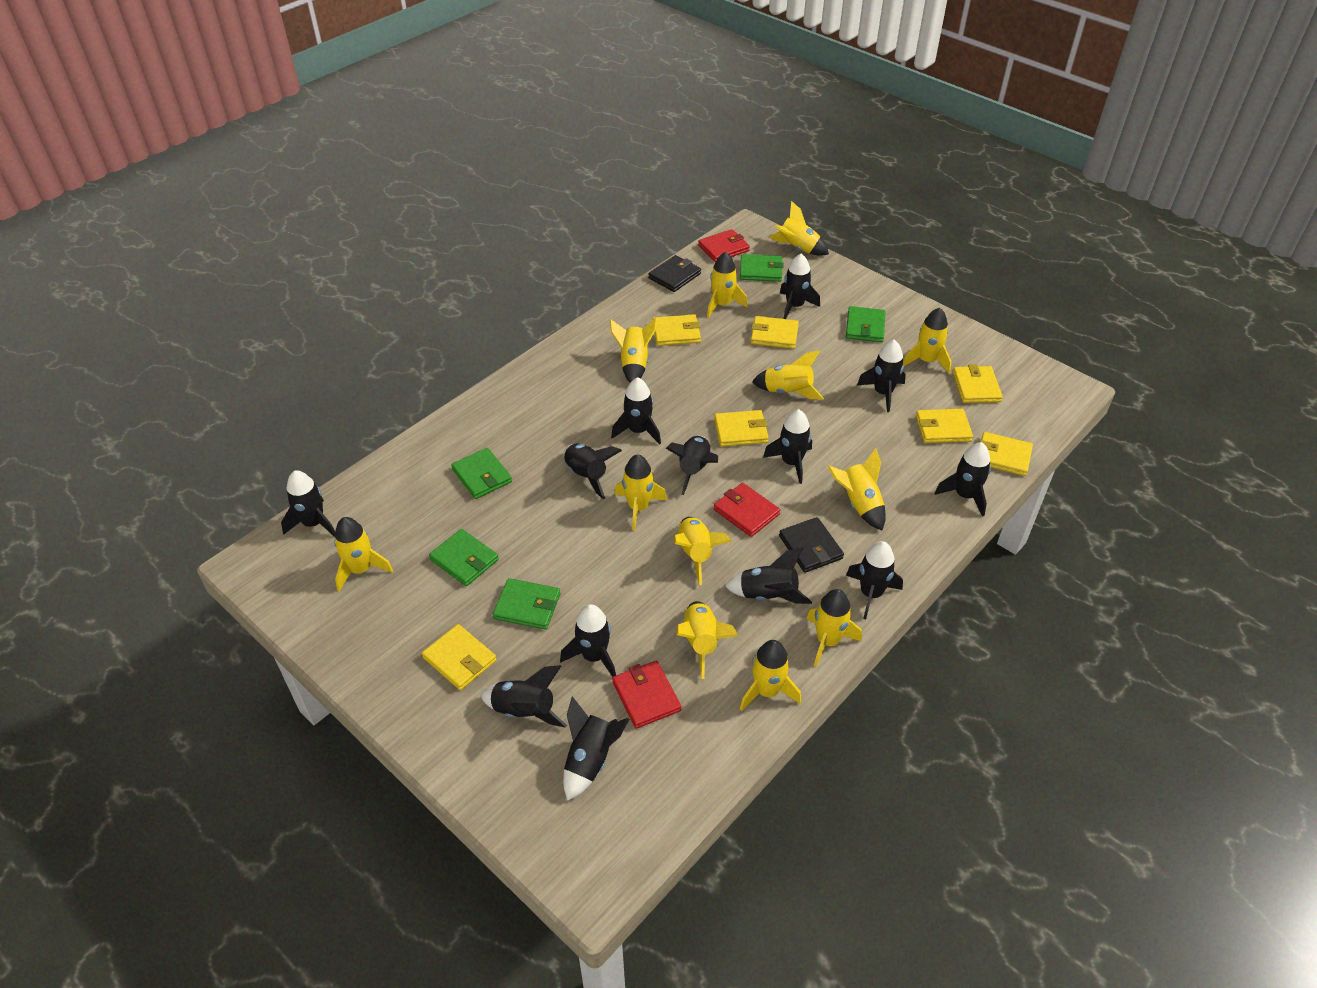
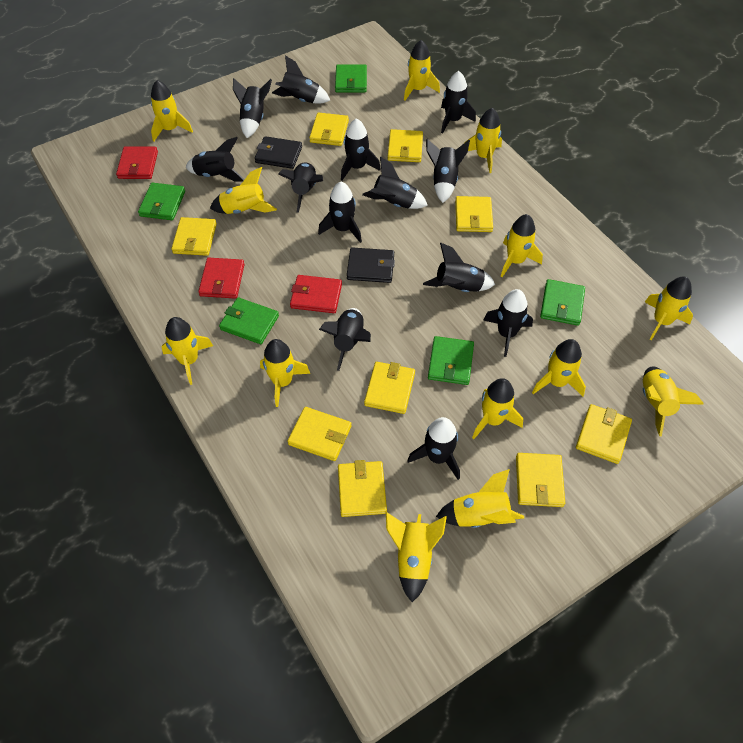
yellow rocket: [334,517,393,591] [610,317,657,383] [615,454,667,531] [674,517,732,585] [676,601,738,679] [707,252,748,318] [740,640,801,711] [752,350,824,399] [769,201,829,256] [806,589,862,667] [828,448,886,530] [903,308,951,373] = 12 -> [151,80,193,141] [161,317,213,385] [210,167,277,214] [260,339,310,407] [386,512,447,602] [404,40,440,101] [436,469,524,528] [464,108,502,173] [472,378,523,439] [501,214,543,277] [532,339,586,396] [643,367,704,436] [645,277,693,341] = 13
yellow wallet: [422,624,497,690] [653,314,701,346] [714,410,769,447] [751,316,799,349] [916,409,973,443] [953,364,1003,403] [979,432,1033,476] = 7 -> [171,217,217,256] [287,407,352,461] [309,112,349,146] [338,460,387,517] [364,362,415,414] [388,129,423,162] [455,196,493,232] [516,453,565,507] [576,404,632,464] = 9

